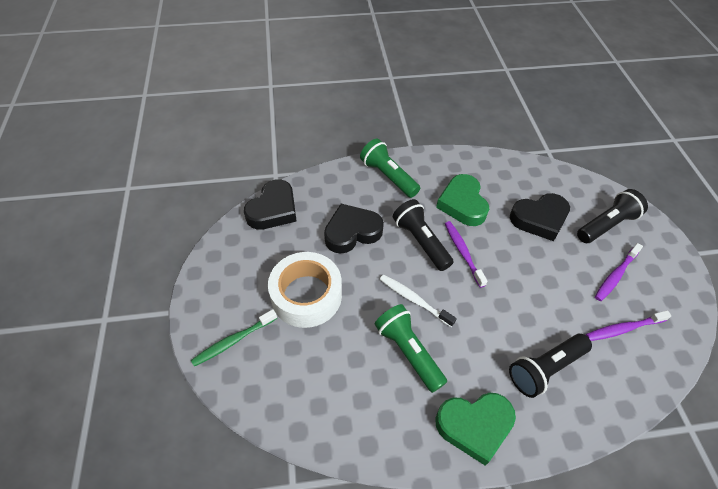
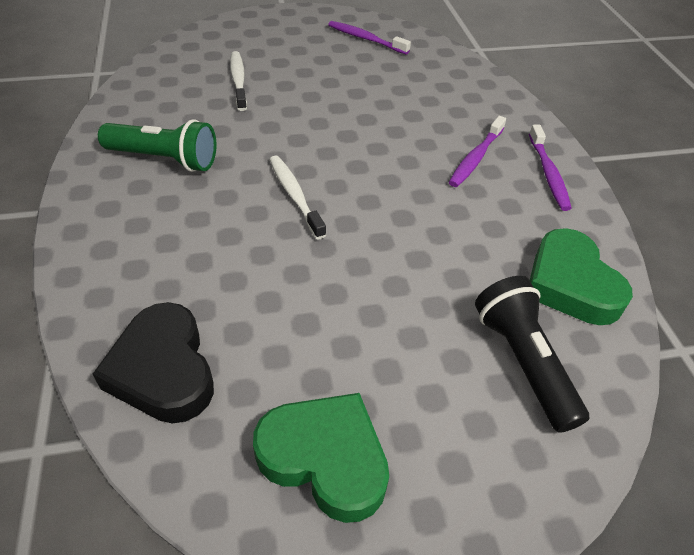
black flashlight: [393,199,454,271] [509,334,592,398] [577,189,648,243] = 3 -> [475,276,589,433] = 1
black heart: [244,179,297,230] [324,204,384,254] [510,193,570,241] = 3 -> [93,302,214,423] = 1
green flashlight: [360,139,420,198] [375,304,447,393] = 2 -> [98,119,217,172] = 1
green toothbrush: [191,309,277,367] = 1 -> none = 0
white tape: [268,252,342,328] = 1 -> none = 0
white toothbrush: [380,274,457,327] = 1 -> [230,51,247,111] [269,155,326,239] = 2

